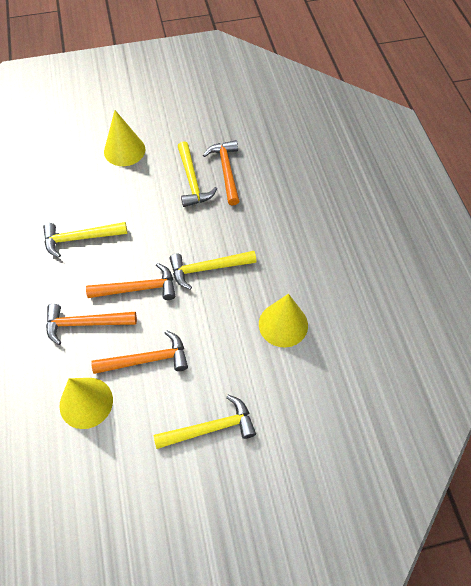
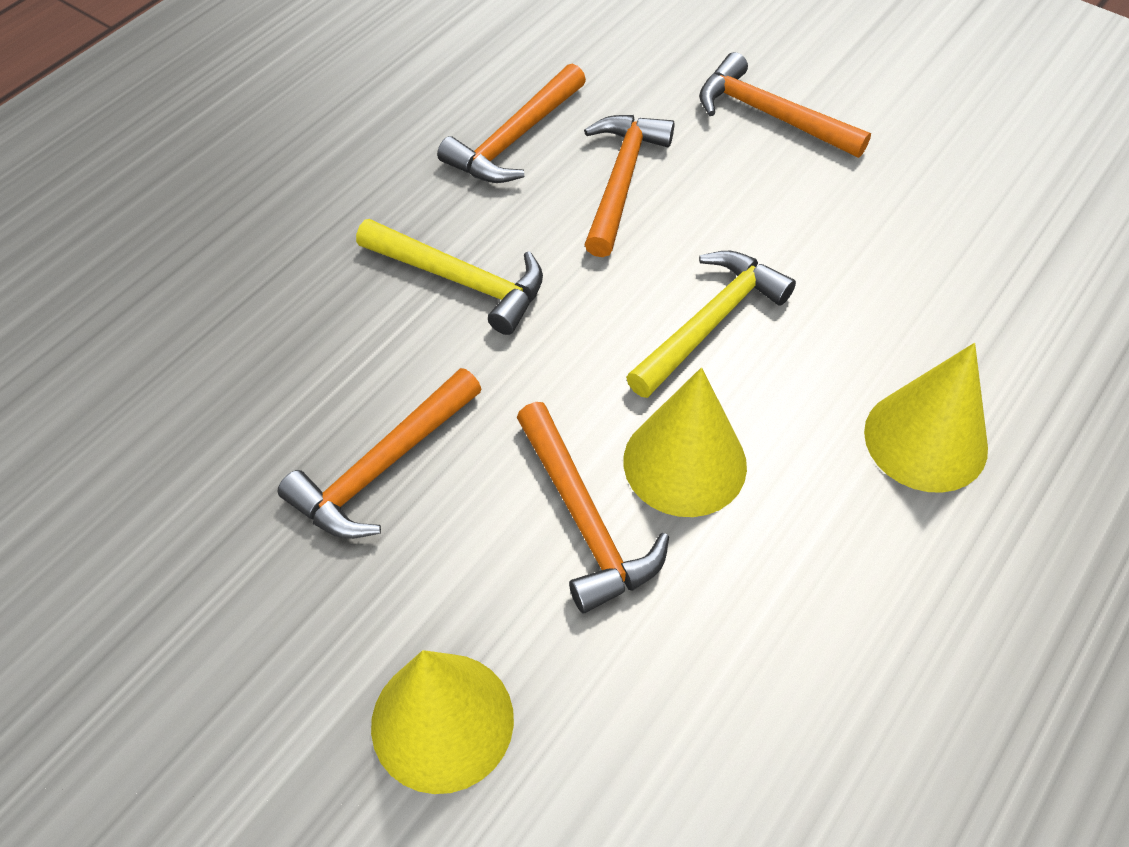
orange hammer: [46,304,137,345] [86,263,175,300] [91,330,188,374] [203,140,239,205] = 4 -> [278,368,481,539] [437,63,586,183] [517,402,669,613] [584,115,675,257] [699,52,871,158] = 5
yellow hammer: [43,222,128,258] [153,395,256,449] [170,251,256,290] [178,141,217,207] = 4 -> [356,219,543,335] [626,251,796,398] = 2

